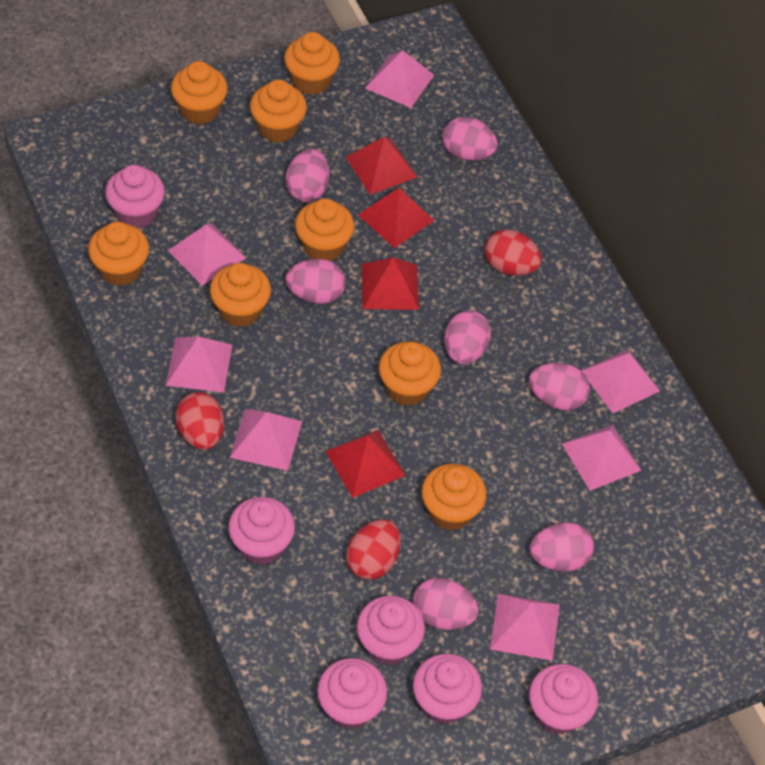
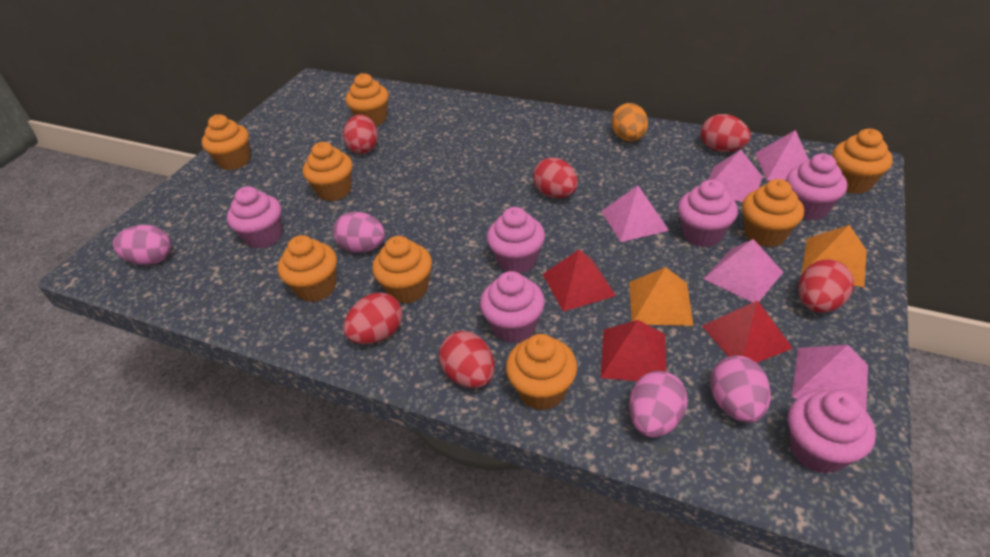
orange egg: none = 0 -> [611,103,648,141] = 1
orange pyramid: none = 0 -> [629,267,694,326] [802,225,867,287] = 2
pink egg: [285,259,346,304] [286,148,329,202] [413,578,479,630] [443,117,498,161] [444,310,491,365] [529,363,590,411] [529,522,594,572] = 7 -> [113,225,171,265] [333,212,385,253] [629,371,688,437] [710,356,771,423] = 4
pink pyramid: [166,336,232,393] [168,223,246,285] [230,409,302,471] [365,50,434,108] [490,594,560,661] [562,424,641,491] [582,349,660,413] = 7 -> [601,186,669,242] [704,239,783,303] [708,150,763,202] [755,130,809,181] [792,345,868,411] = 5
red egg: [176,392,224,450] [346,519,400,580] [485,229,542,276] = 3 -> [343,114,378,154] [343,293,403,344] [439,331,495,388] [533,158,578,198] [701,114,751,152] [798,260,854,313] = 6
red pyramid: [325,430,406,498] [346,137,417,195] [358,188,434,248] [362,257,419,310] = 4 -> [543,249,616,312] [601,320,666,381] [702,300,793,363] = 3

